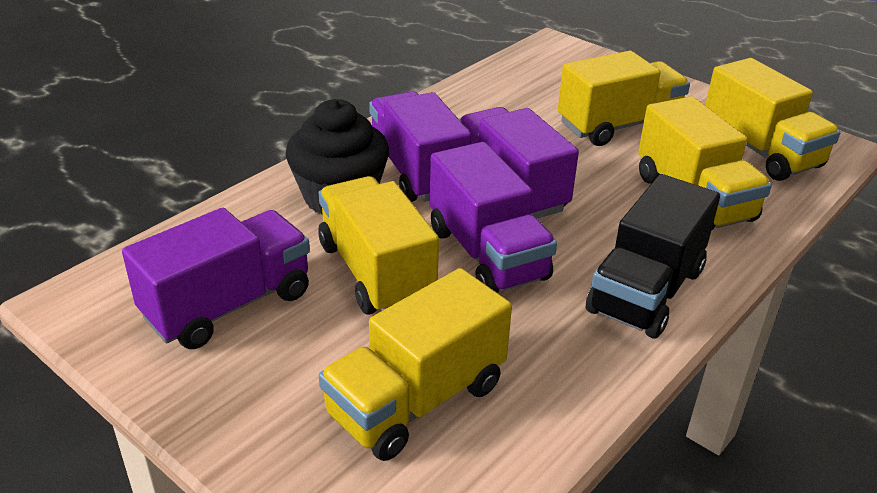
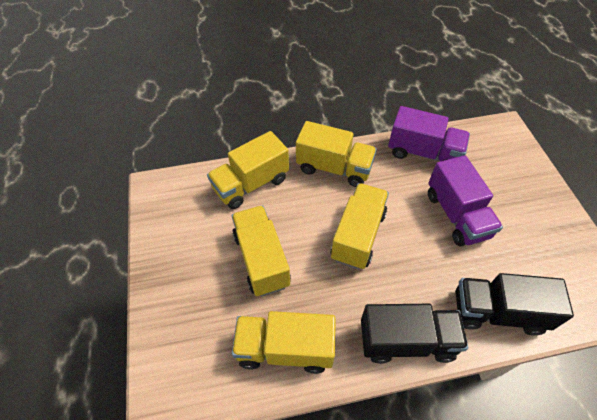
black cupcake: [286,99,389,214] = 1 -> none = 0
black truck: [586,174,720,338] = 1 -> [361,304,468,364] [456,273,574,336] = 2
purple truck: [122,208,310,349] [369,91,471,202] [430,142,557,293] [459,107,579,219] = 4 -> [388,106,470,161] [428,155,503,246] = 2

